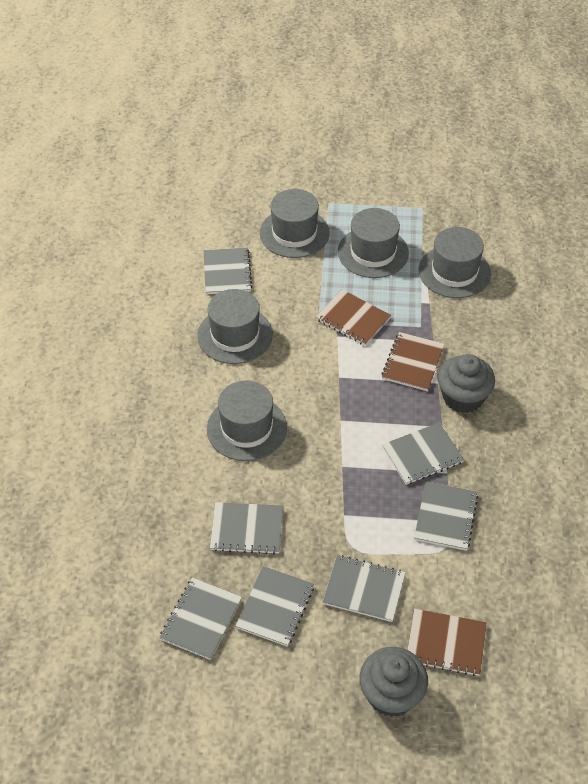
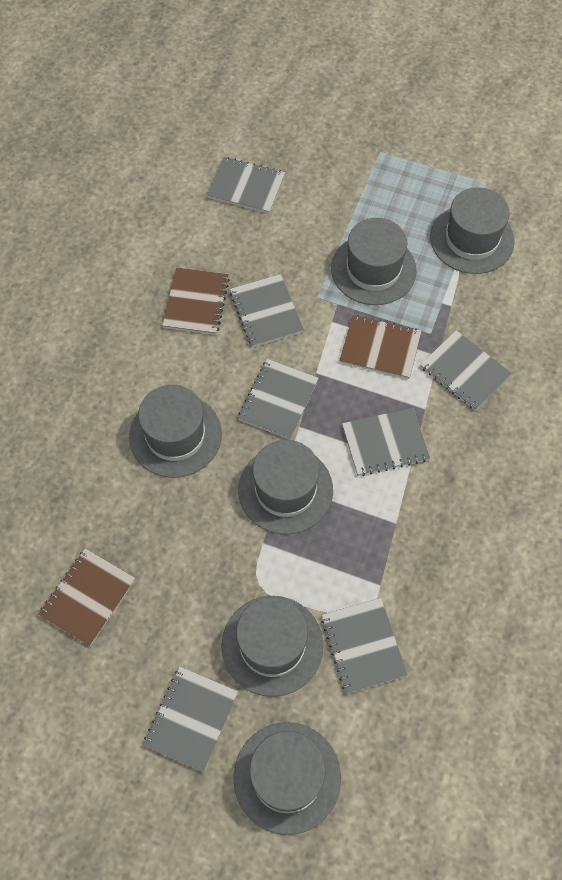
grey cupcake: [359,647,428,717] [438,354,495,413] = 2 -> none = 0
grey hat: [197,289,273,364] [207,380,287,461] [260,189,330,258] [338,208,409,278] [419,227,491,298] = 5 -> [129,385,222,478] [221,596,323,697] [233,722,341,835] [238,440,333,534] [331,218,417,305] [430,187,515,274] = 6

